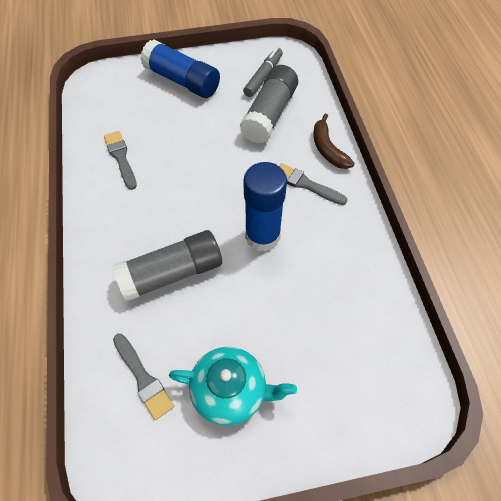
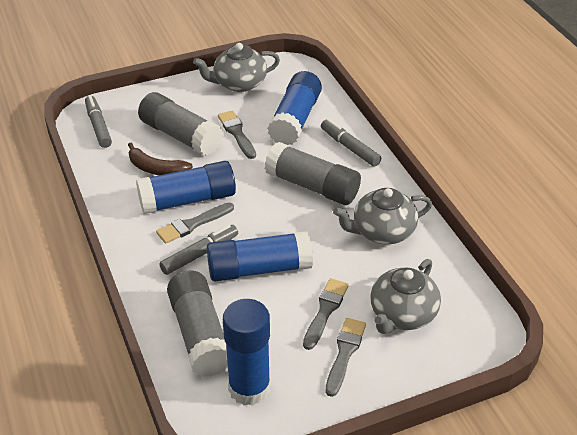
blue glue stick: [140,40,220,98] [243,162,287,252] = 2 -> [136,161,236,214] [207,231,313,281] [223,299,271,406] [267,71,322,145] = 4
grey brush: [104,131,137,190] [113,334,174,420] [279,163,347,205] = 3 -> [156,202,234,244] [218,110,256,159] [303,278,349,350] [326,318,366,397] = 4
grey glue stick: [112,230,222,302] [240,65,298,143] = 2 -> [138,92,223,156] [167,271,228,377] [265,142,361,205] = 3
grey marker: [243,48,283,97] = 1 -> [85,95,112,148] [159,225,238,275] [321,119,381,167] = 3
grey teapot: none = 0 -> [193,43,280,92] [333,188,432,244] [370,259,441,334] = 3
turquoise teapot: [169,347,297,426] = 1 -> none = 0

